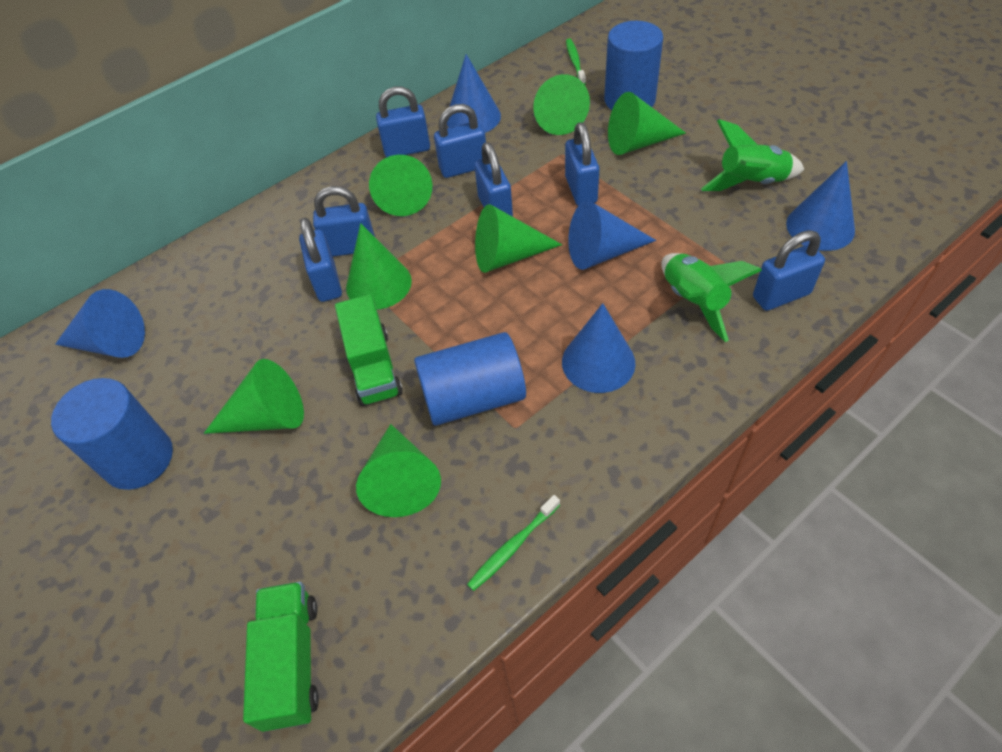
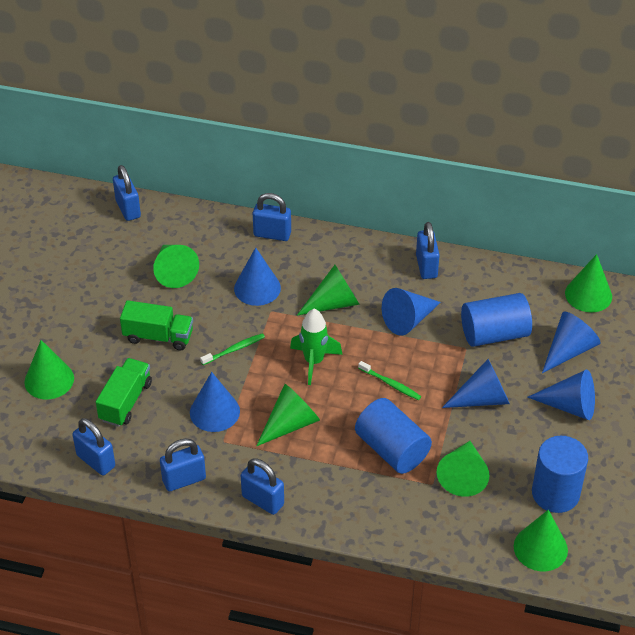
blue cone: [55,289,145,358] [447,54,501,133] [562,303,635,393] [568,201,656,270] [786,161,855,251] = 5 -> [190,372,240,432] [234,247,281,306] [382,288,441,335] [442,359,510,408] [527,369,595,420] [542,312,601,373] = 6
blue padlock: [299,217,342,302] [313,186,375,257] [376,87,430,157] [434,104,486,178] [474,142,513,217] [565,122,599,206] [753,230,825,311] = 7 -> [72,418,115,475] [113,165,141,221] [160,439,206,491] [241,458,284,515] [253,193,291,241] [416,222,440,279] = 6
green rocket: [661,253,762,342] [701,119,804,191] = 2 -> [290,309,343,385] = 1

